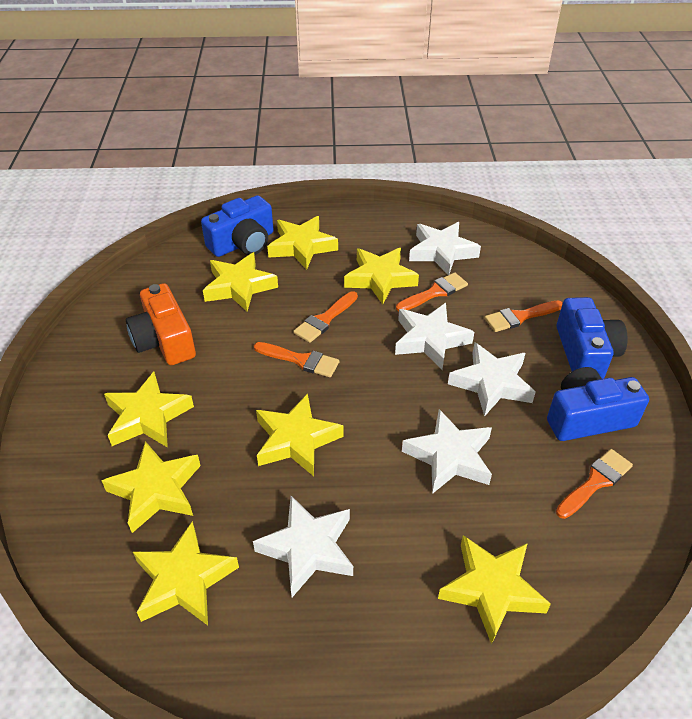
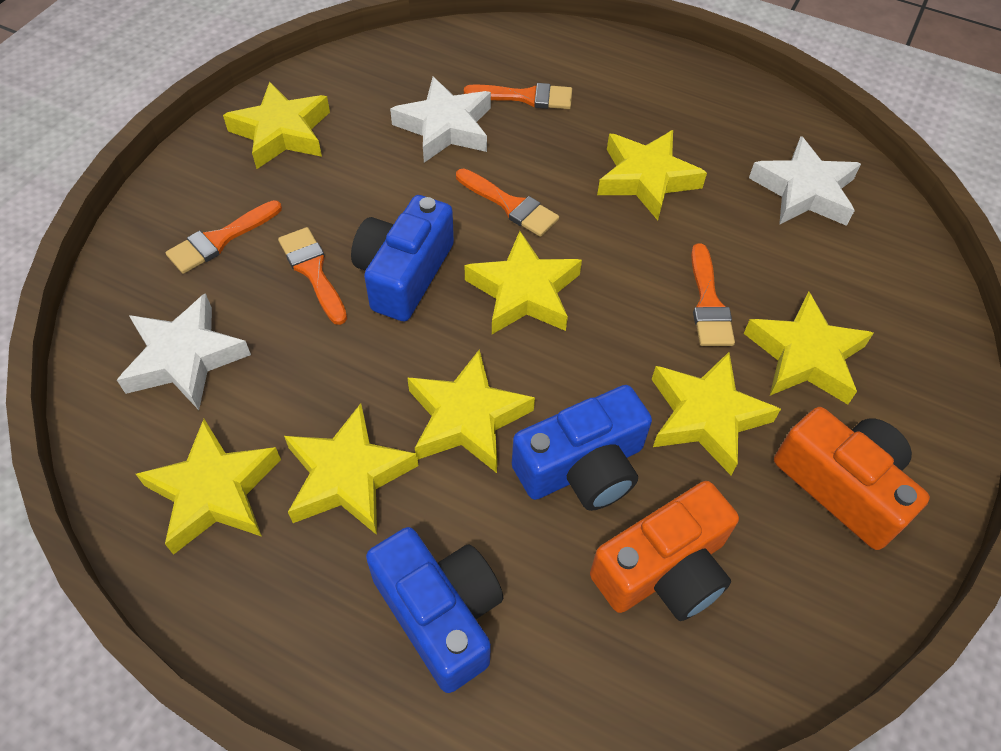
orange camera: [126,283,196,365] = 1 -> [590,481,739,621] [774,407,930,550] = 2
white star: [253,496,353,597] [395,303,474,369] [402,409,492,494] [409,222,481,275] [448,342,536,417] = 5 -> [117,293,251,410] [390,77,491,163] [749,136,861,226] = 3

